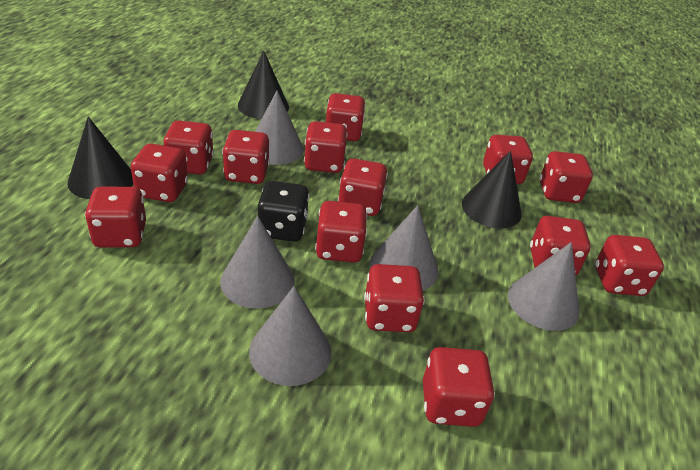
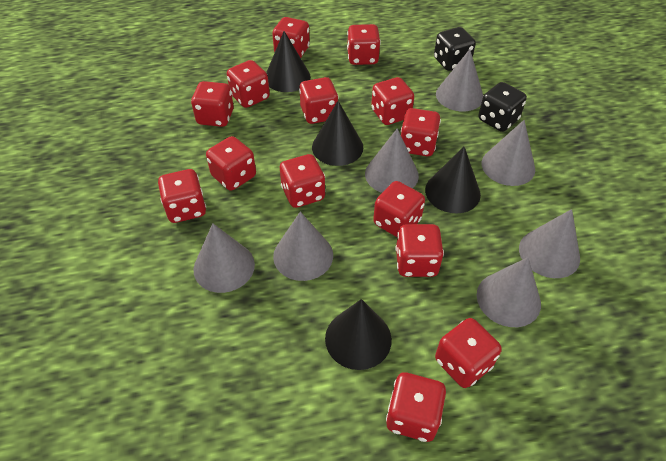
black cone: [68,117,133,199] [238,51,289,119] [462,151,522,228] = 3 -> [266,31,311,92] [312,101,363,166] [325,299,392,370] [425,147,481,213] = 4
black dice: [258,181,309,242] = 1 -> [434,27,476,71] [478,82,527,132] = 2
grey cone: [220,216,295,309] [249,286,331,386] [255,91,304,165] [370,205,438,291] [508,242,580,331] = 5 -> [193,223,255,293] [273,212,333,281] [365,128,419,193] [436,49,483,111] [477,257,541,327] [482,120,535,186] [519,209,580,278] = 7

